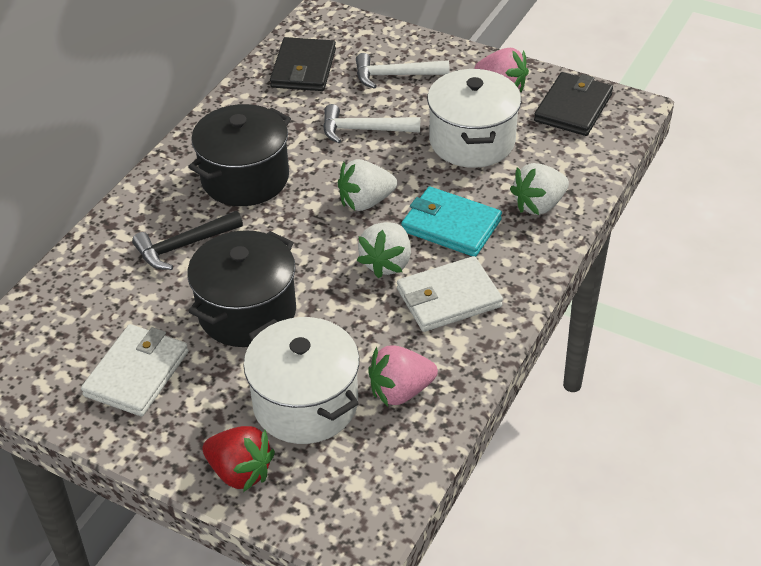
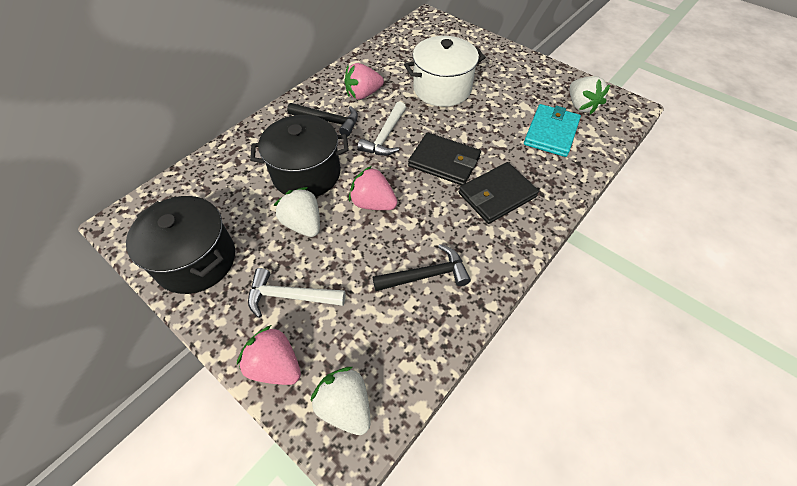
black hammer: [132,211,243,270] = 1 -> [287,103,358,137] [372,244,471,291] = 2
pink strawberry: [368,345,438,406] [474,48,529,92] = 2 -> [237,325,301,385] [344,63,384,100] [349,166,397,210] = 3
red strawberry: [203,426,275,492] = 1 -> none = 0
white pot: [244,317,359,444] [427,69,521,168] = 2 -> [404,36,486,107] = 1
white wallet: [81,324,188,416] [397,256,503,332] = 2 -> none = 0

